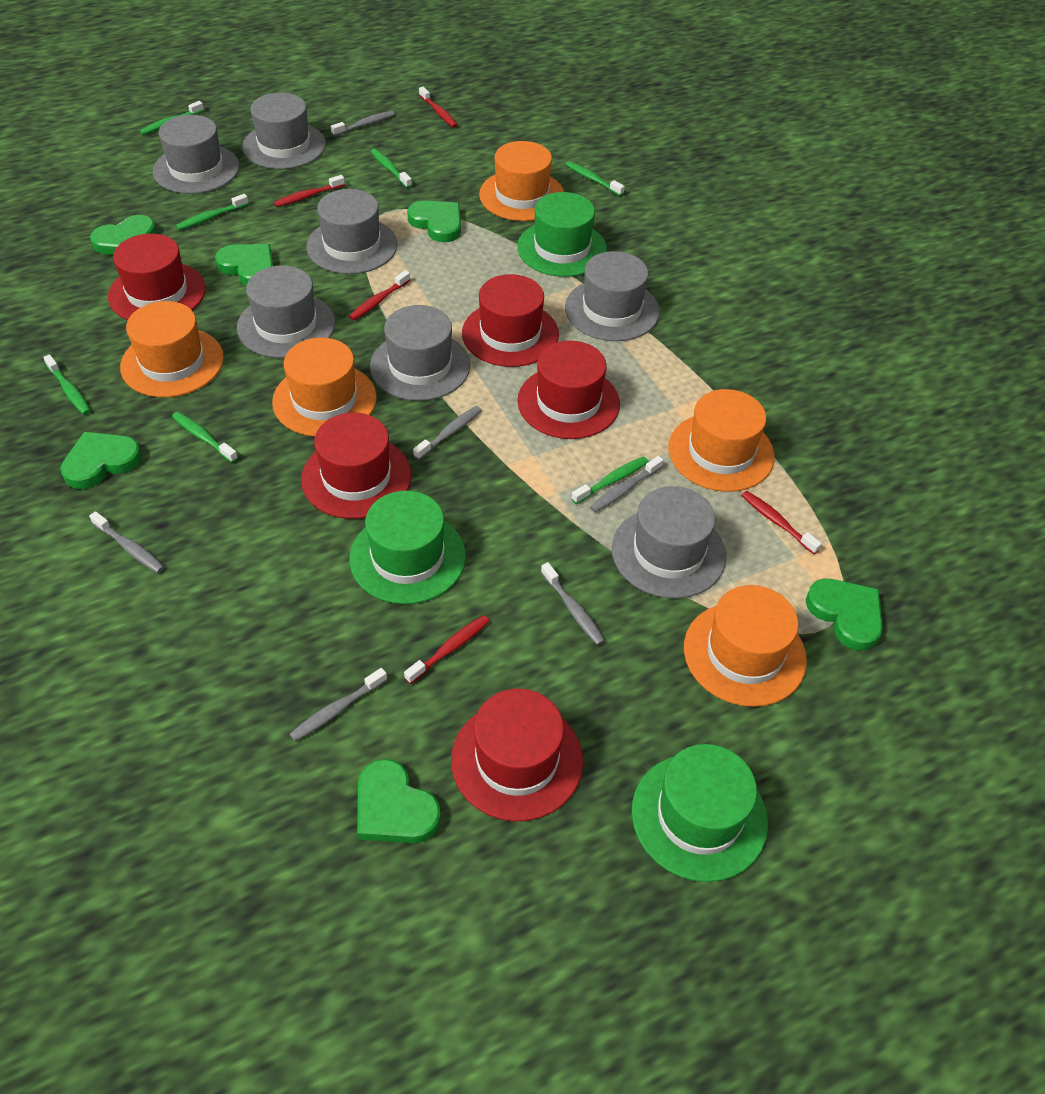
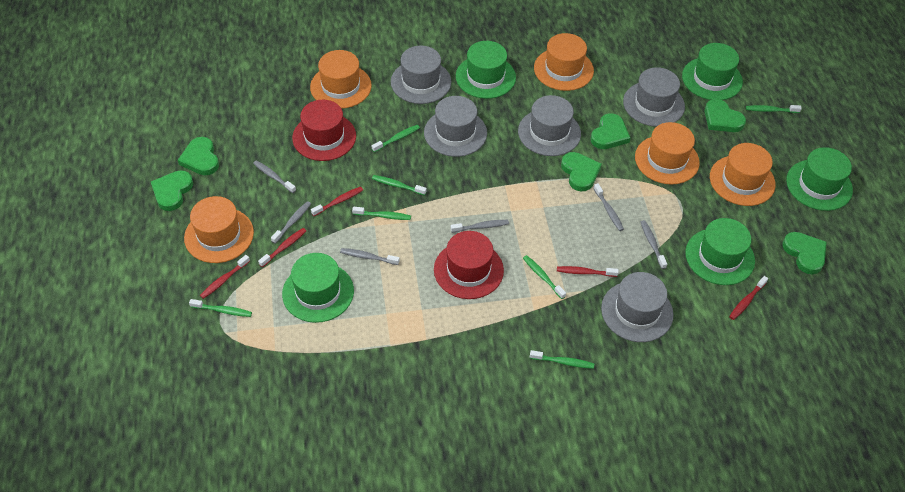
green hat: [349,491,466,604] [517,192,607,277] [632,744,768,882] = 3 -> [282,253,354,323] [456,41,516,99] [682,43,743,100] [685,218,755,285] [786,147,853,211] = 5
grey hat: [153,115,239,194] [237,266,335,358] [242,92,326,169] [306,189,398,274] [370,305,470,401] [565,251,660,341] [612,486,726,598] = 7 -> [391,45,451,104] [424,96,487,157] [518,95,581,156] [601,272,674,342] [623,67,685,127] = 5
red hat: [108,233,206,320] [301,413,411,519] [451,689,583,821] [462,274,559,367] [517,341,620,439] = 5 -> [292,100,356,161] [434,231,504,299] = 2

